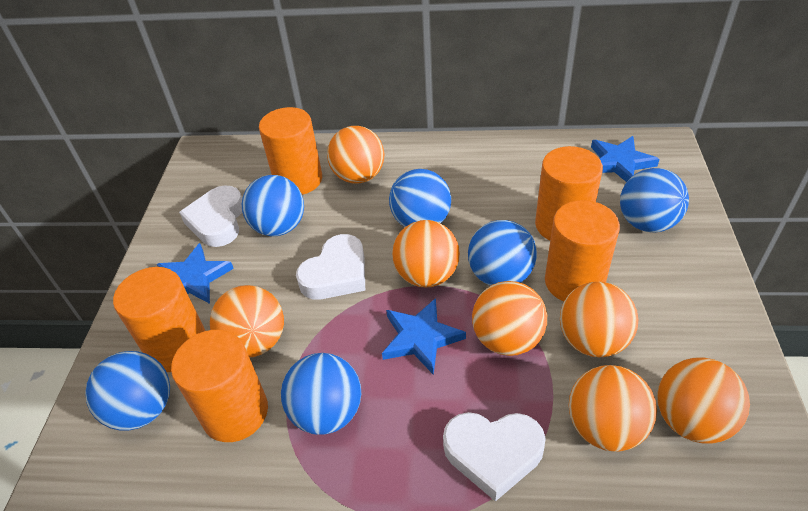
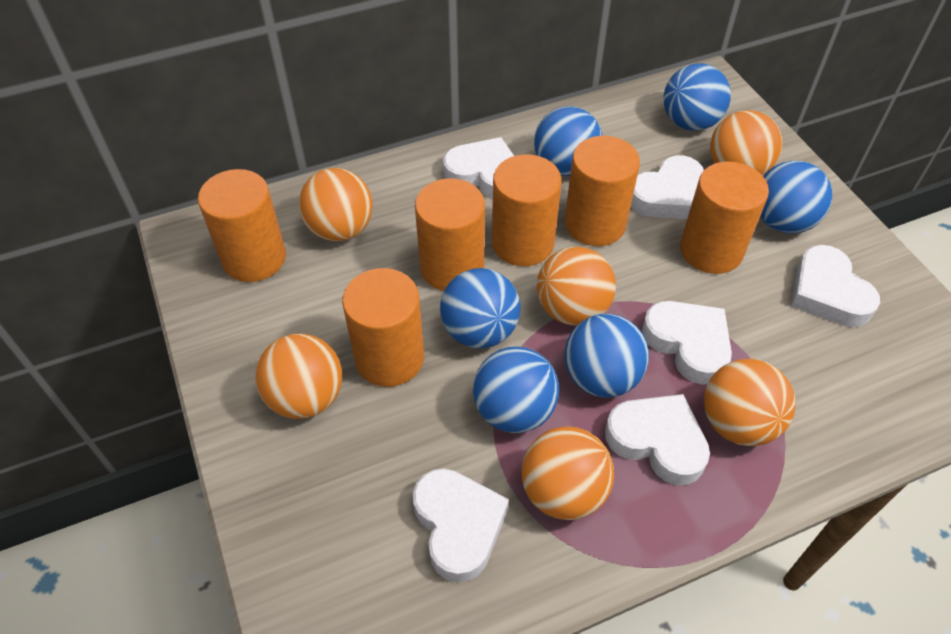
blue star: [157,243,234,304] [382,298,466,375] [591,136,660,182] = 3 -> none = 0
orange ball: [210,285,284,358] [327,126,384,184] [392,220,460,287] [472,281,547,356] [560,282,638,357] [569,365,657,451] [657,357,750,444] = 7 -> [255,334,342,419] [299,168,373,242] [522,426,614,520] [537,247,616,325] [704,359,796,446] [710,110,782,176] = 6
orange cylinder: [113,267,206,372] [171,330,268,442] [259,107,322,195] [535,146,603,240] [545,200,620,301] = 5 -> [198,169,286,282] [342,268,424,387] [415,178,485,291] [492,154,562,266] [565,136,640,246] [680,161,769,274] = 6
white heart: [179,185,242,247] [296,234,365,300] [443,412,546,502] = 3 -> [413,469,509,582] [443,137,514,199] [605,394,710,485] [631,155,704,219] [642,301,732,385] [791,245,880,327] = 6

